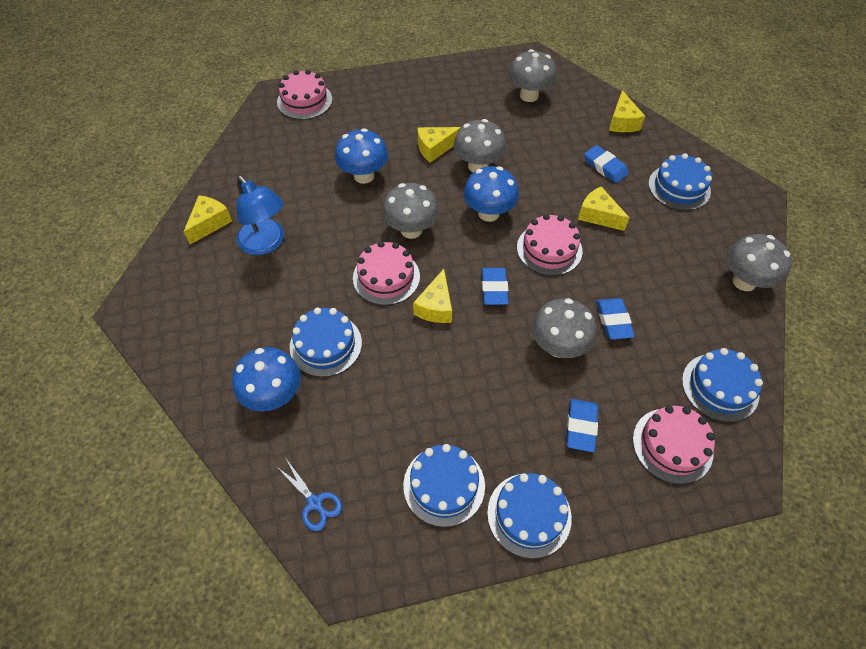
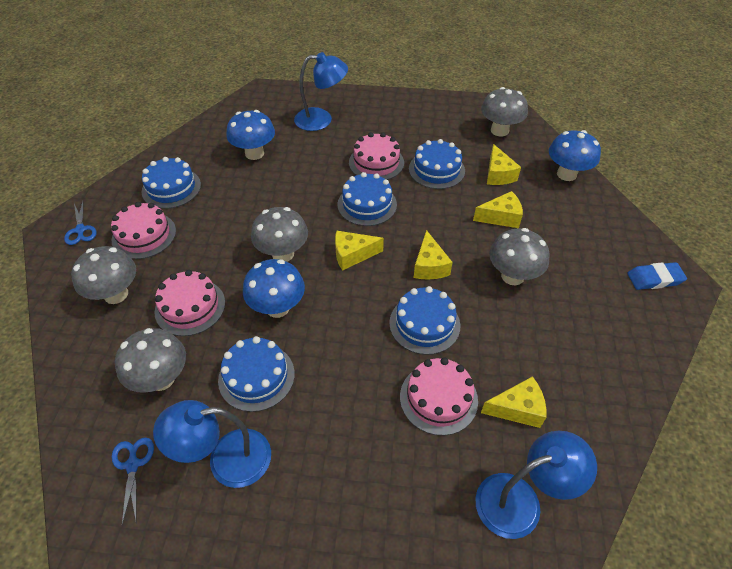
blue eraser: [481,268,509,305] [566,399,598,452] [584,145,629,183] [596,298,635,340] = 4 -> [627,262,687,290] = 1
blue lamp: [236,175,284,255] = 1 -> [153,400,271,488] [294,52,348,131] [475,431,597,539] = 3
blue scissors: [276,459,342,531] = 1 -> [64,202,97,245] [112,437,154,524] = 2

